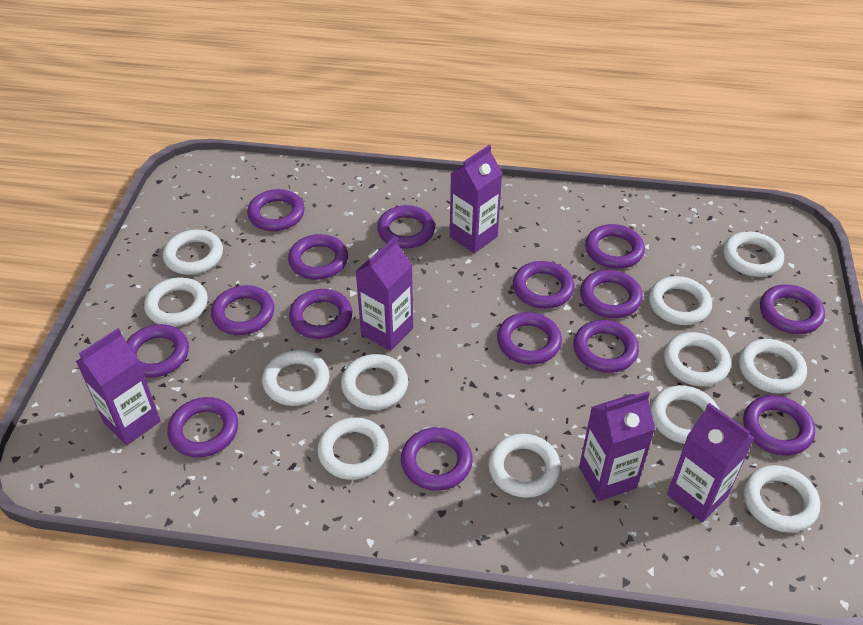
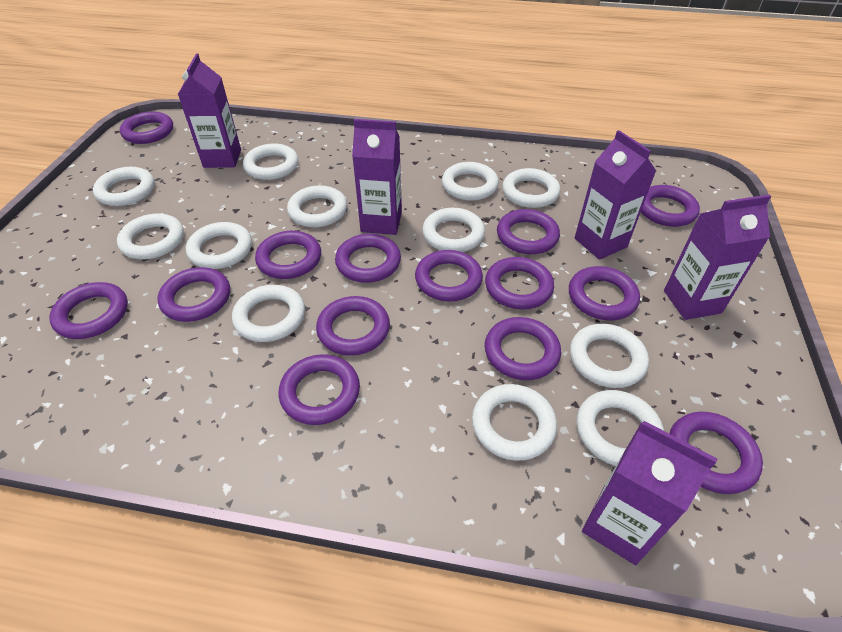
purple ring: [126,324,189,378] [167,397,238,458] [211,285,274,335] [247,189,305,231] [288,234,348,280] [289,289,352,339] [377,205,435,249] [401,427,473,491] [497,312,562,365] [513,261,574,309] [573,320,639,373] [580,270,643,318] [585,224,645,269] [743,395,815,455] [760,284,825,334] = 15 -> [49,282,128,339] [120,112,173,144] [157,267,230,322] [255,231,321,279] [278,354,360,425] [316,296,390,356] [335,234,401,283] [415,250,483,301] [485,257,554,310] [485,317,561,380] [497,209,560,254] [569,266,640,320] [641,185,700,227] [670,412,763,494] = 14

